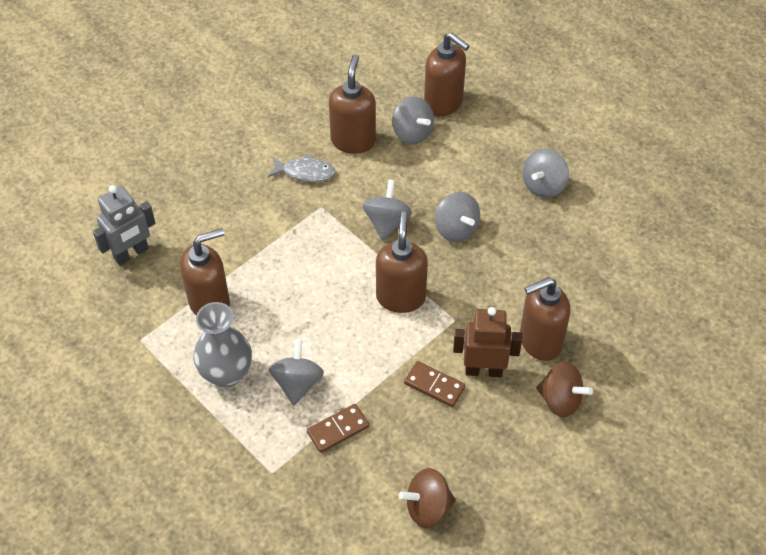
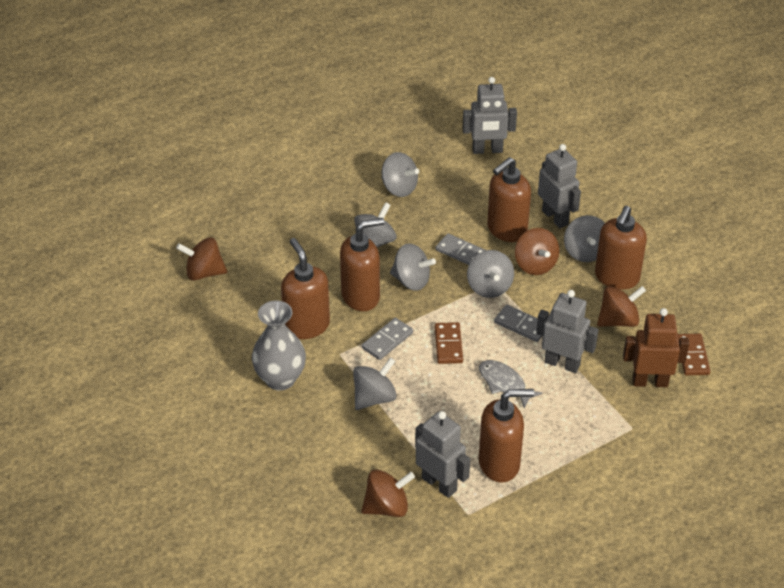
brown spinning top: [399,468,456,528] [536,361,593,417] = 2 -> [176,237,227,281] [361,470,415,517] [515,228,559,275] [597,286,646,327] = 4
grey domino: none = 0 -> [362,318,413,360] [436,233,487,265] [494,305,542,342] = 3
grey robot: [93,185,155,265] = 1 -> [415,411,470,498] [463,77,517,154] [536,290,599,373] [538,144,581,228] = 4
grey spinning top: [269,338,324,406] [363,180,412,241] [392,96,434,144] [435,192,480,242] [522,149,569,198] = 5 -> [353,357,397,410] [354,202,397,248] [381,152,419,197] [390,243,436,291] [467,250,514,298] [564,215,605,262] = 6

